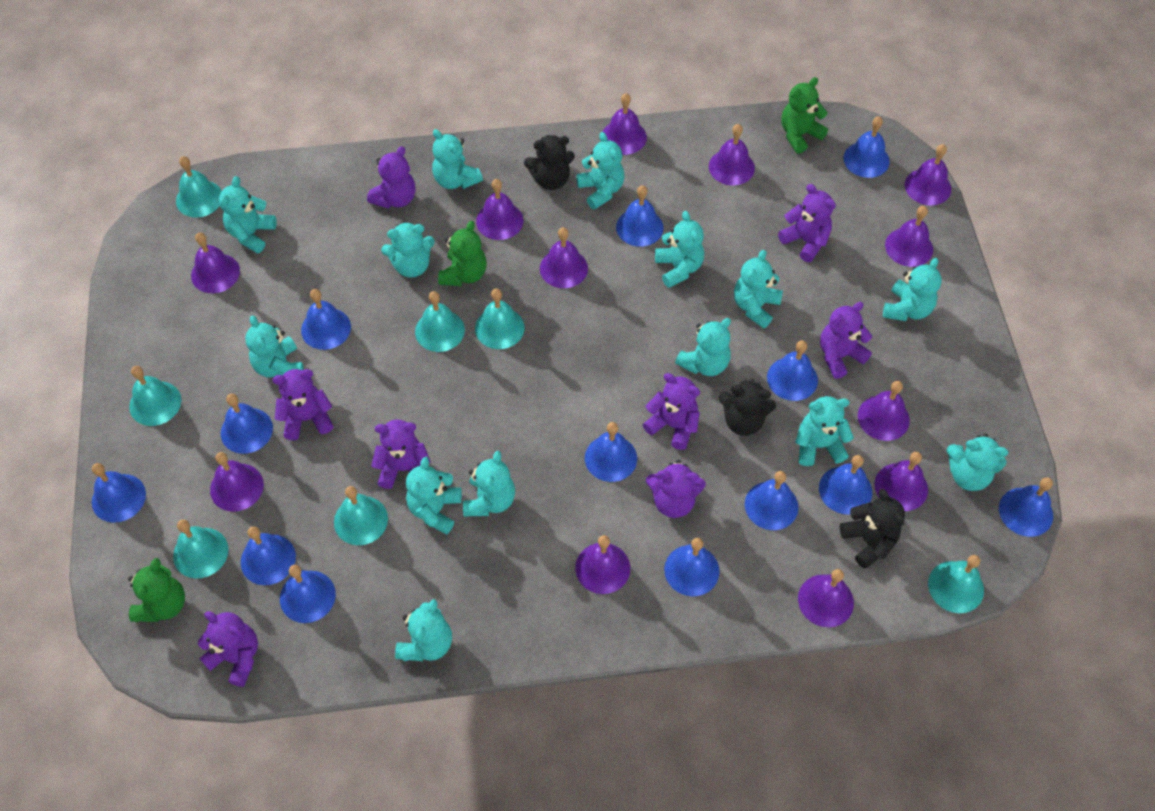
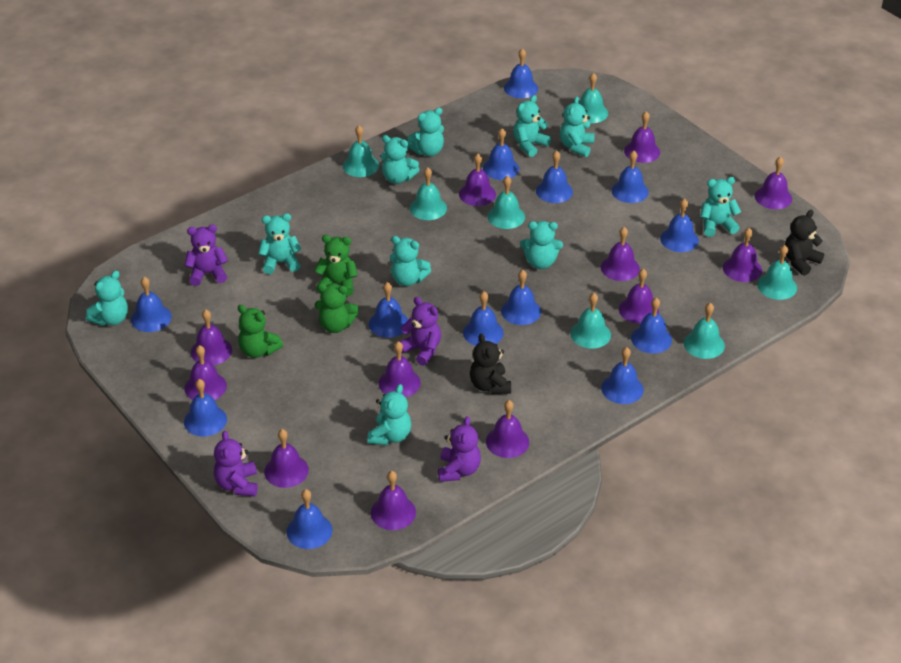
black teddy bear: [524,135,575,190] [719,378,776,436] [840,489,905,569] = 3 -> [470,333,511,394] [785,210,824,276] = 2
purple teddy bear: [198,611,258,687] [272,369,333,440] [367,146,416,208] [371,419,431,489] [643,373,700,450] [646,460,706,518] [778,184,836,262] [820,302,872,379] = 8 -> [184,225,228,286] [214,431,258,496] [400,297,441,366] [438,416,481,482] = 4
turquoise teddy bear: [219,176,277,254] [245,316,304,378] [381,222,435,278] [395,599,452,661] [406,456,462,535] [432,129,483,189] [463,451,515,516] [576,132,624,210] [655,211,704,288] [675,318,731,376] [734,250,783,329] [795,396,854,466] [883,258,942,321] [946,434,1008,491] = 14 -> [86,271,128,326] [258,213,301,274] [368,384,411,445] [381,135,419,184] [390,236,431,286] [407,108,444,156] [513,95,551,157] [520,221,563,269] [560,96,594,157] [700,177,741,237] = 10

